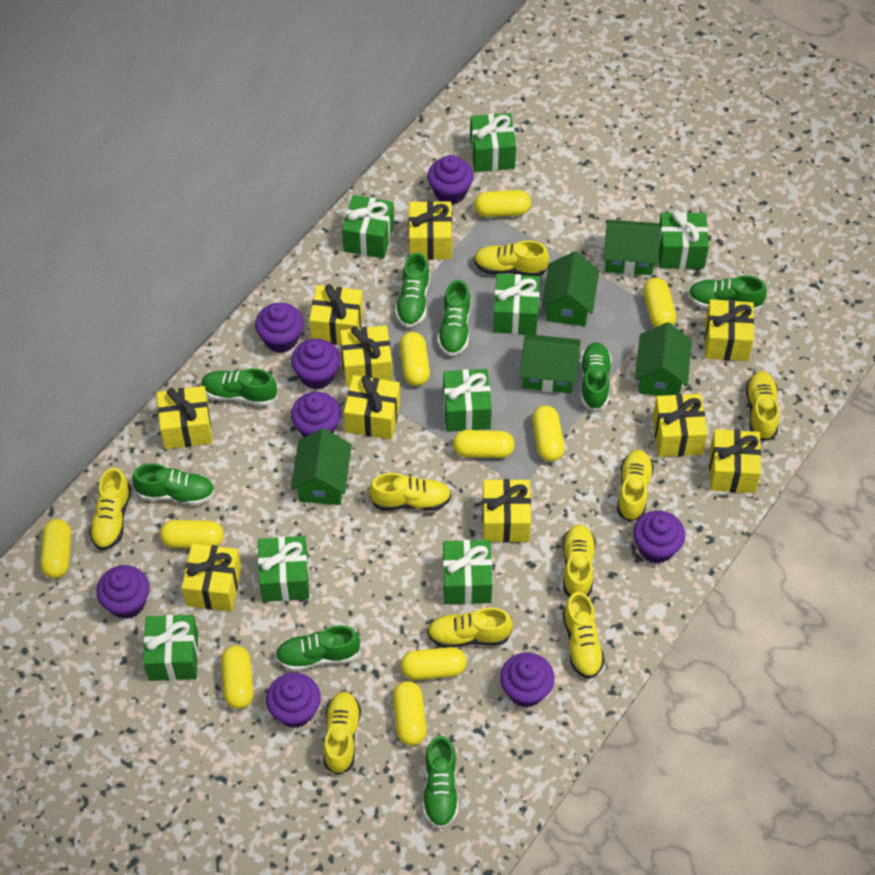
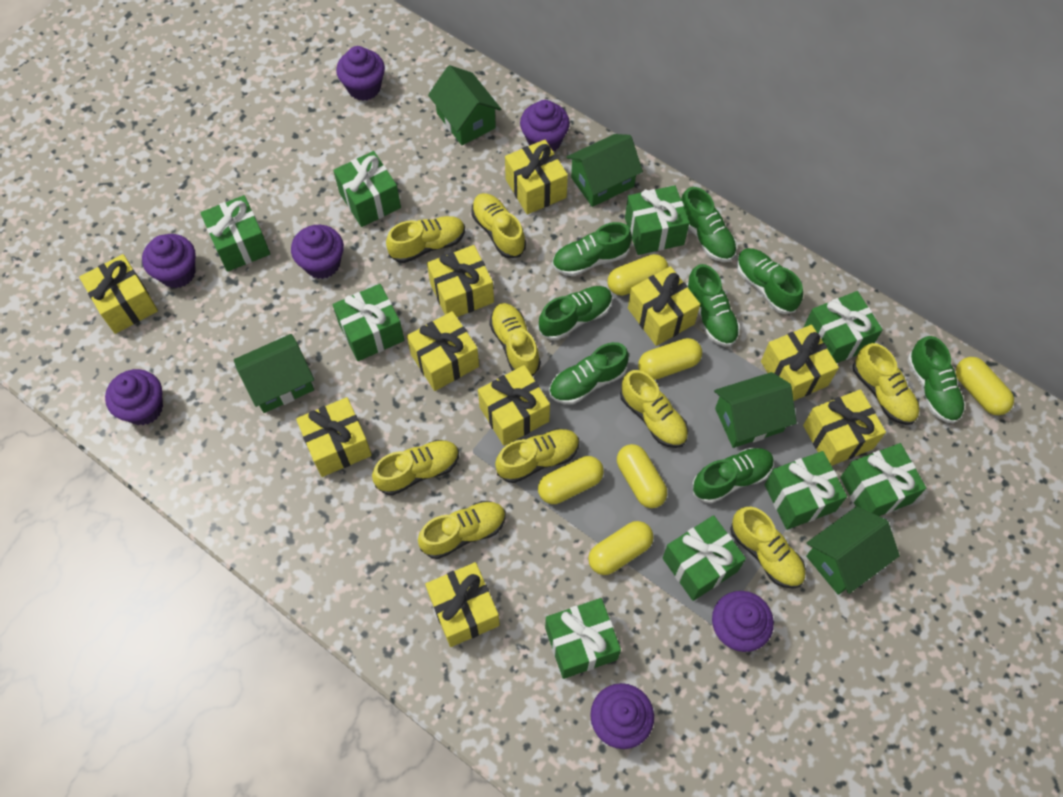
green gift: [143,615,198,681] [258,536,309,602] [342,195,394,258] [443,369,492,432] [443,540,492,604] [470,113,516,172] [493,274,540,335] [659,210,709,269] = 8 -> [200,195,270,272] [333,151,401,227] [333,284,404,361] [545,598,621,679] [625,185,689,255] [662,515,746,601] [764,451,847,530] [803,291,883,363] [840,443,926,516] = 9
purple cupcake: [96,565,150,619] [255,303,304,353] [266,673,321,728] [291,339,340,389] [291,392,341,437] [427,155,474,205] [500,652,554,708] [633,511,685,564] = 8 -> [105,369,163,425] [142,234,196,288] [291,225,344,279] [336,46,385,101] [520,100,570,151] [590,683,654,749] [712,591,774,652] = 7
yellow capsule: [40,519,71,578] [160,520,224,548] [221,646,254,709] [393,681,427,746] [399,332,430,386] [401,647,467,680] [453,430,515,458] [474,190,531,217] [532,405,565,462] [643,278,676,327] = 10 -> [538,456,604,504] [588,521,654,575] [608,254,668,296] [617,444,667,508] [638,338,702,380] [956,357,1014,415] = 6

